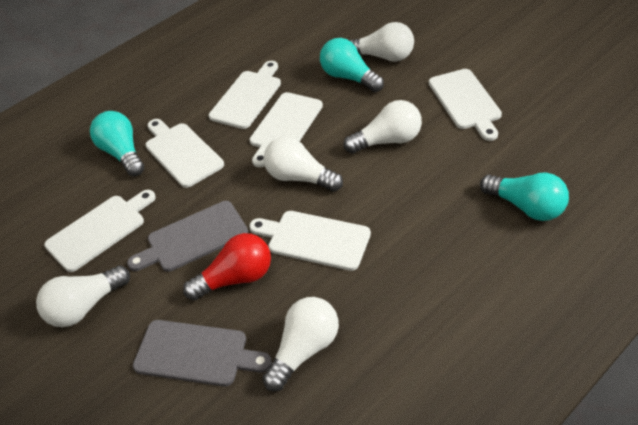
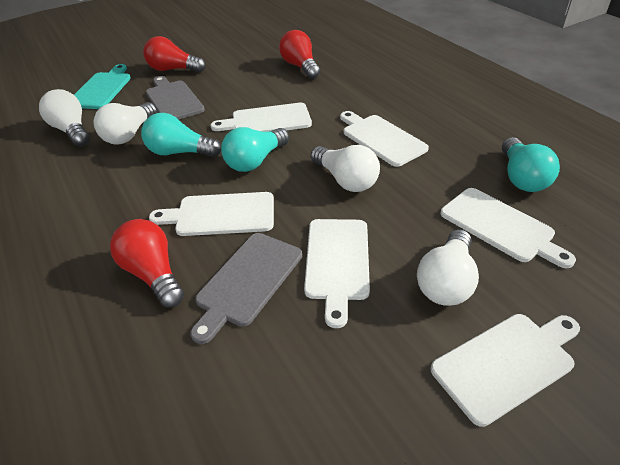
red light bulb: [183,233,271,300] = 1 -> [110,219,184,308] [143,36,206,72] [279,30,320,79] = 3
turquoise cutting board: none = 0 -> [74,64,131,109] = 1
white light bulb: [36,265,130,327] [262,297,339,391] [264,136,343,192] [344,100,422,154] [349,22,414,62] = 5 -> [39,89,89,146] [93,102,157,144] [311,145,380,192] [417,229,479,306] = 4

